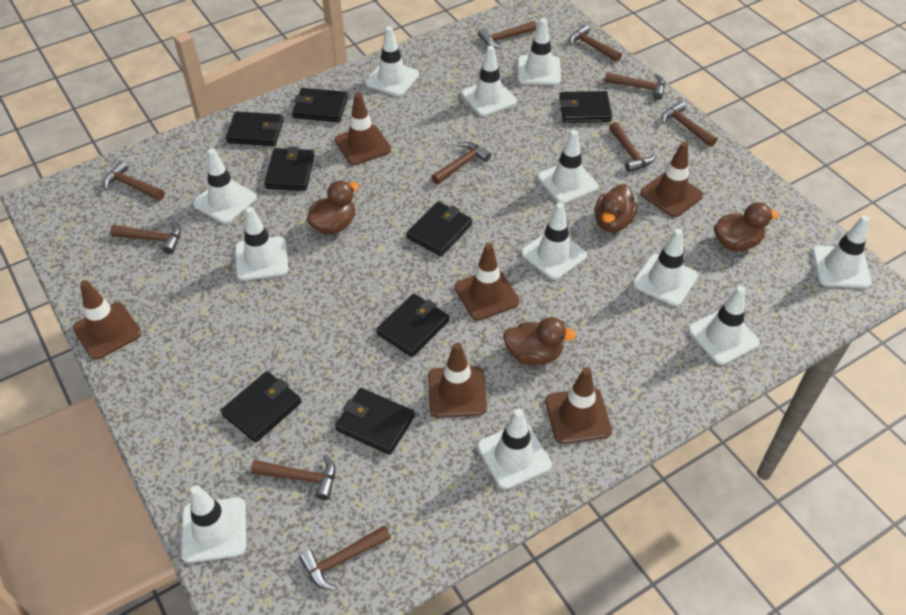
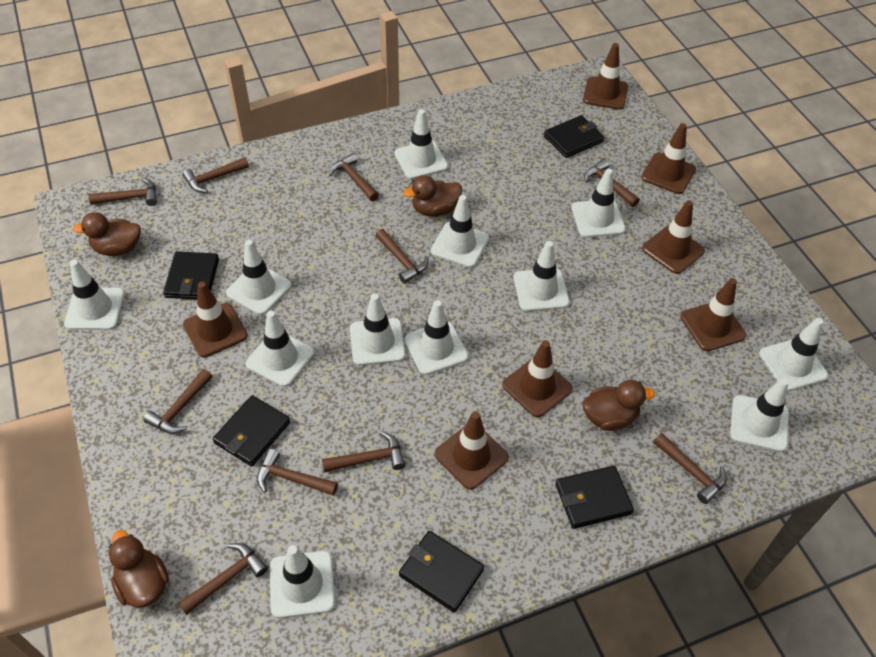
black wallet: [221,371,301,443] [226,111,283,146] [264,146,315,191] [292,88,348,122] [335,388,415,455] [376,294,449,357] [406,201,472,256] [559,91,612,123] = 8 -> [163,251,219,299] [213,395,290,467] [399,531,484,613] [544,115,604,158] [555,466,634,529] = 5
brown traffic cone: [73,280,141,360] [335,93,391,165] [428,343,487,417] [454,243,519,321] [545,367,612,444] [640,142,703,217] = 6 -> [183,282,248,357] [435,411,509,490] [502,340,573,417] [583,43,628,110] [641,123,696,194] [642,200,705,274] [680,278,746,351] = 7

